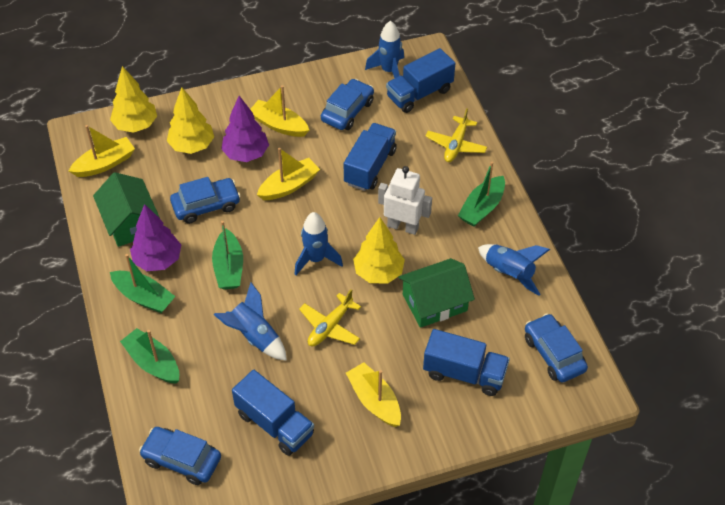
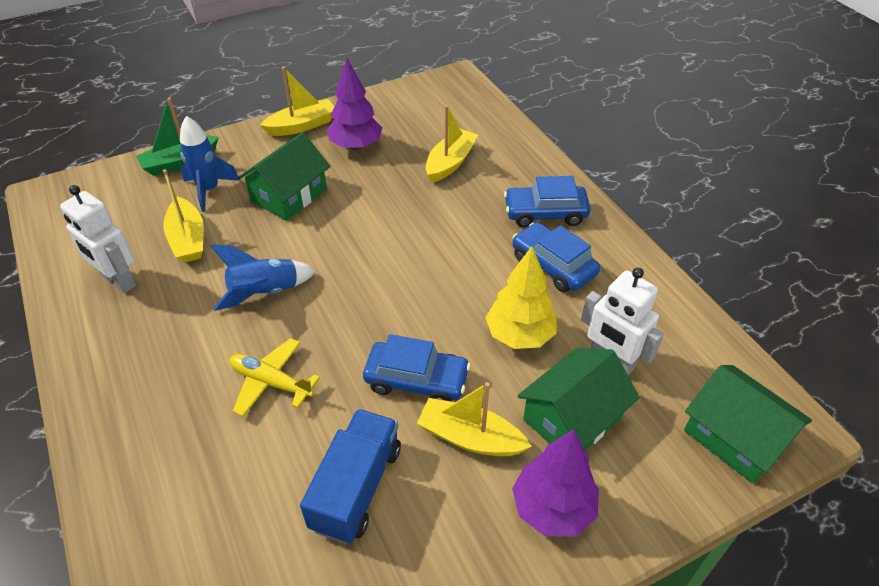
blue car: [139,427,221,485] [170,177,241,224] [321,79,374,130] [525,314,588,382] = 4 -> [363,334,471,401] [504,176,591,227] [512,222,600,292] = 3
blue rocket: [214,282,287,361] [295,212,343,275] [365,21,404,78] [478,244,550,296] = 4 -> [180,116,240,212] [210,244,316,311] = 2
blue truck: [232,370,314,456] [344,123,397,191] [386,48,455,113] [423,329,510,396] = 4 -> [300,409,401,544] = 1
green boat: [110,254,176,313] [120,328,179,384] [212,221,243,289] [458,162,505,227] = 4 -> [136,98,219,176] = 1
green house: [93,172,160,247] [398,258,475,328] = 2 -> [238,132,330,221] [517,348,640,450] [684,365,812,483] = 3
white robot: [378,166,432,235] = 1 -> [60,185,136,293] [581,268,664,376] = 2
yellow plane: [299,289,361,346] [425,108,487,162] = 2 -> [230,338,320,417] = 1
yellow tree: [110,66,157,133] [167,87,214,154] [353,217,405,283] = 3 -> [485,246,557,349] = 1

